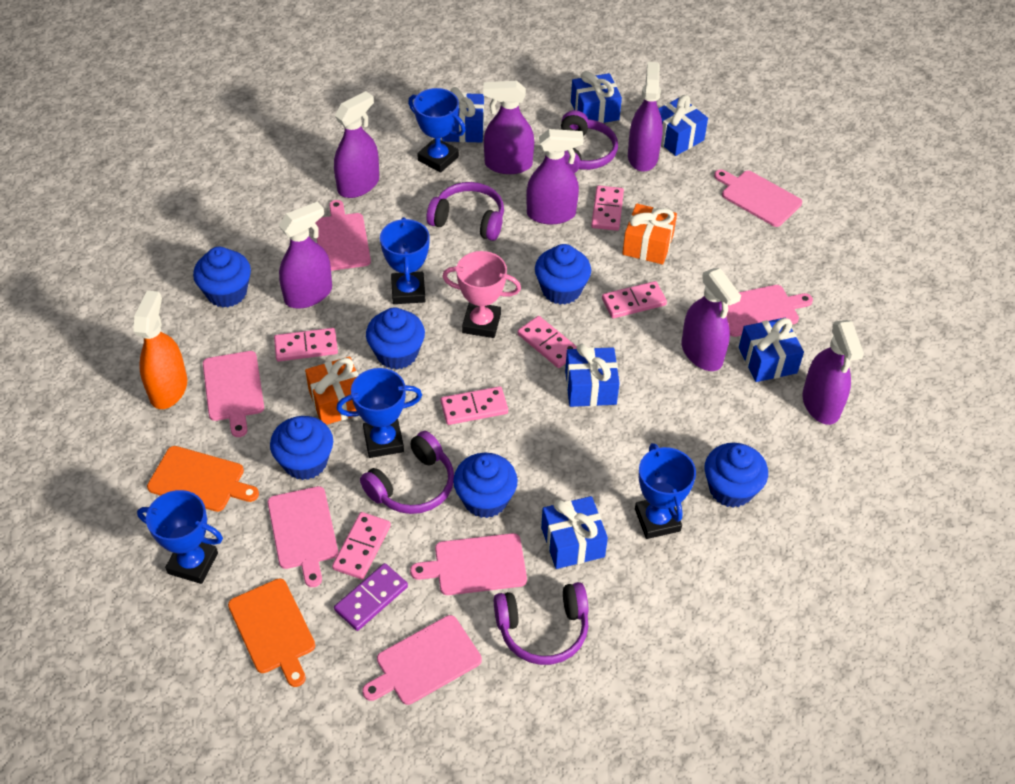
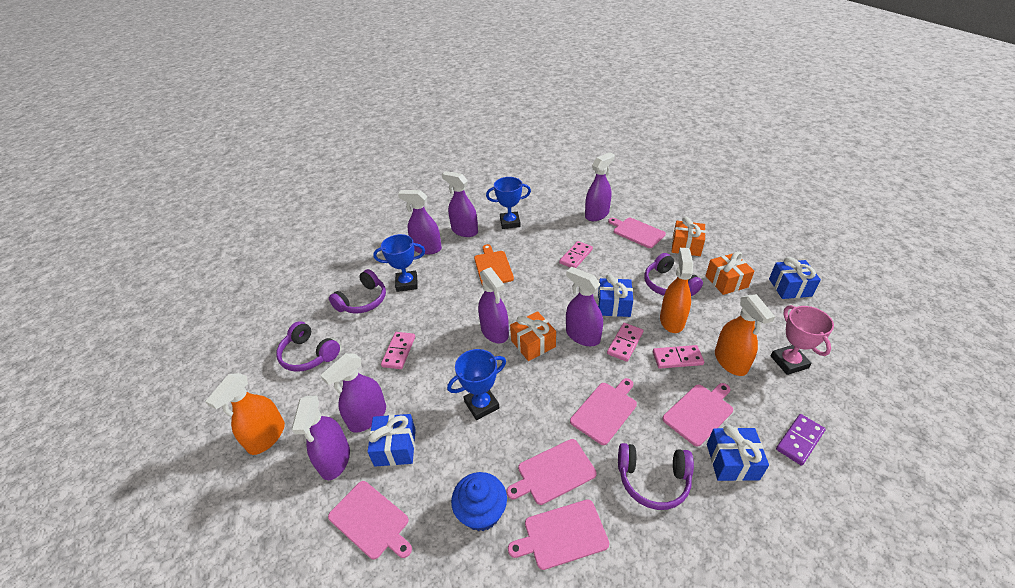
blue cupcake: [193,247,251,308] [270,416,333,480] [366,308,425,370] [453,453,518,518] [535,244,591,304] [704,443,768,508] = 6 -> [451,472,507,531] = 1
blue gift: [442,87,484,143] [541,496,608,569] [565,343,620,407] [571,71,622,123] [658,95,708,156] [739,318,804,382] = 6 -> [367,414,416,467] [598,274,633,317] [707,425,769,481] [769,257,821,299] = 4
blue trophy: [137,490,223,584] [336,368,422,458] [380,217,430,304] [408,88,466,173] [635,443,696,539] = 5 -> [373,234,425,292] [447,349,506,420] [486,177,531,229] = 3
orange cutting board: [147,446,259,512] [228,579,315,687] = 2 -> [474,244,514,286] = 1
orange gift: [305,357,359,425] [622,203,677,264] = 2 -> [510,311,556,361] [672,217,706,256] [706,251,755,295] = 3
orange spray bottle: [133,290,187,409] = 1 -> [205,373,285,455] [660,248,693,333] [715,294,775,376] = 3
pink cutting board: [203,351,264,437] [268,486,338,587] [315,200,371,271] [362,615,482,705] [410,533,527,595] [714,169,802,227] [726,285,813,337] = 7 -> [328,481,412,560] [507,439,597,505] [508,499,609,570] [570,378,637,445] [608,218,666,248] [662,383,733,447] = 6
pink domino: [274,328,338,361] [332,512,391,580] [441,386,508,425] [518,316,577,368] [591,185,624,231] [602,281,667,318] = 6 -> [381,332,415,369] [559,241,593,268] [607,323,643,362] [653,345,704,369] = 4

